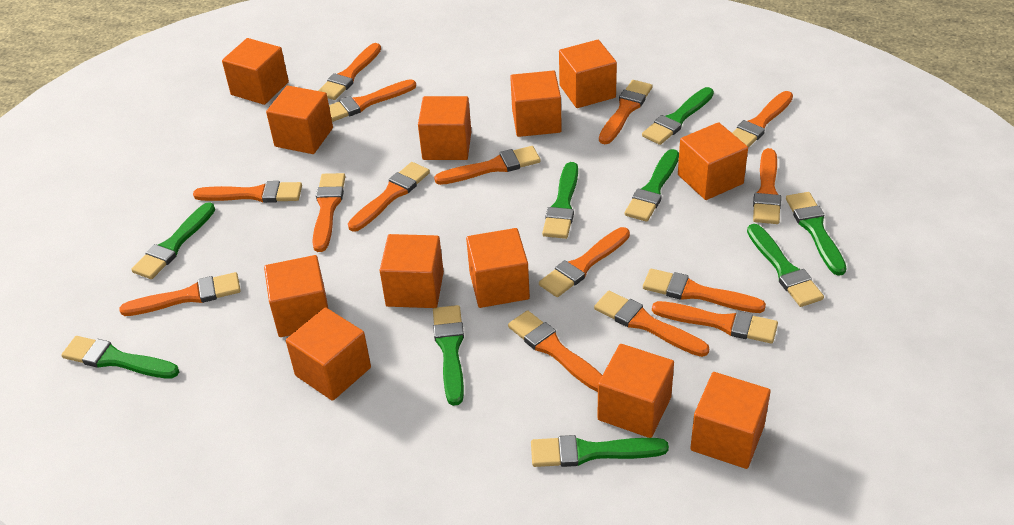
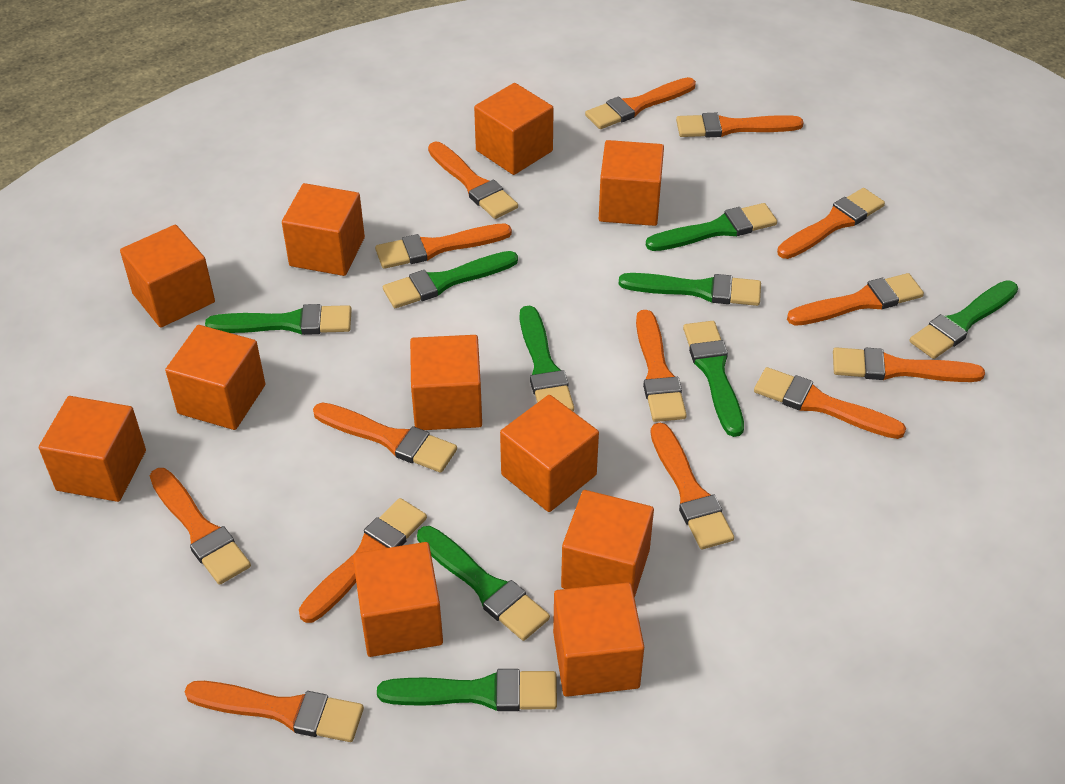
orange brush: [119,272,241,316] [193,181,302,203] [312,173,345,252] [318,43,381,100] [329,79,416,122] [348,162,430,232] [434,146,541,185] [508,310,602,392] [539,227,630,297] [594,291,709,357] [599,80,653,144] [643,269,766,313] [652,301,778,343] [732,91,793,148] [753,148,781,224] = 15 -> [150,468,251,585] [184,681,364,742] [299,498,427,623] [313,403,457,473] [375,224,512,269] [428,142,518,219] [585,77,696,129] [636,310,687,422] [650,423,734,549] [676,113,804,138] [754,367,906,439] [777,188,885,259] [787,273,924,326] [833,347,985,382] = 14
orange cube: [222,38,289,105] [264,255,328,337] [266,86,333,154] [286,307,371,401] [380,234,444,308] [418,96,471,160] [466,228,530,308] [510,71,562,137] [559,40,617,108] [597,344,674,438] [678,122,748,200] [690,372,771,469] = 12 -> [39,396,146,502] [120,225,215,328] [165,325,265,430] [282,183,365,276] [353,542,443,657] [410,335,482,430] [474,83,554,175] [500,395,599,512] [553,582,644,697] [561,490,654,598] [599,140,664,226] = 11

